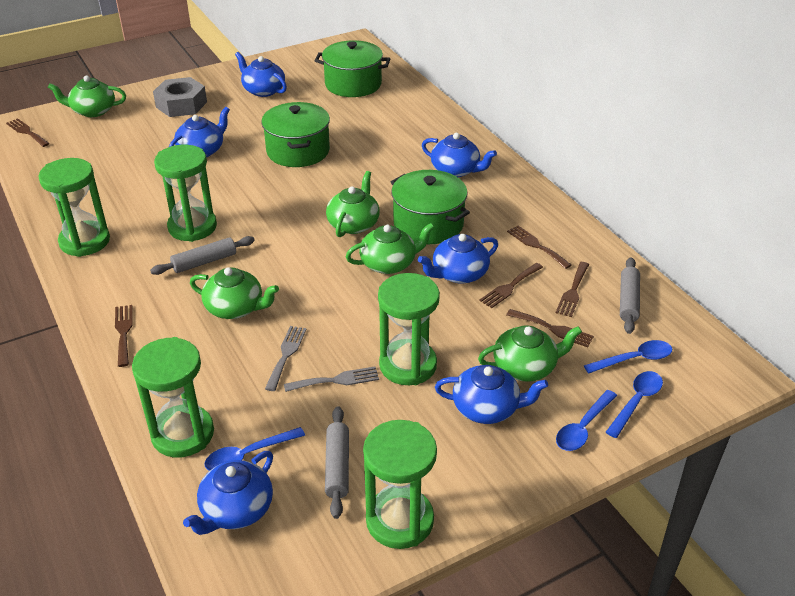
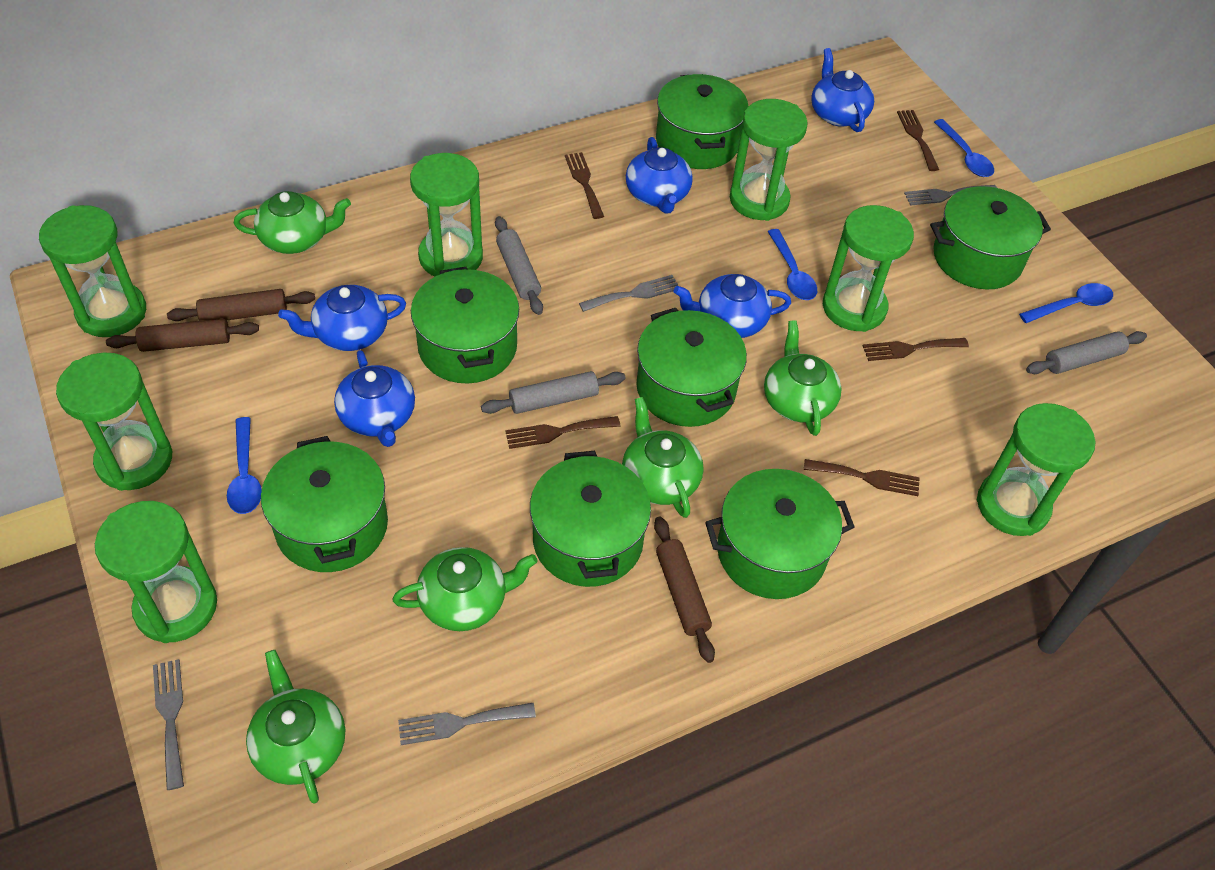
blue teapot: [169,107,230,157] [183,451,273,535] [235,52,287,97] [418,234,498,284] [422,133,497,177] [435,365,548,424] = 6 -> [278,285,406,351] [334,350,415,447] [626,137,693,214] [674,274,791,338] [811,48,874,132] = 5
brown fork: [6,118,50,147] [115,305,133,367] [479,263,543,308] [506,309,594,348] [507,226,572,269] [556,262,589,317] = 6 -> [505,416,620,449] [565,152,604,219] [804,459,920,496] [863,338,969,361] [897,110,939,171] = 5
brown rolling pin: none = 0 -> [106,319,259,352] [167,289,315,321] [654,517,715,663] = 3
green hourglass: [38,158,110,257] [132,337,214,458] [154,145,217,242] [363,420,437,549] [378,273,440,385] = 5 -> [39,205,146,337] [56,352,173,491] [95,501,217,643] [410,153,483,277] [730,99,808,221] [823,205,914,332] [977,403,1095,536] = 7
green pot: [261,102,330,167] [314,40,390,97] [391,170,470,244] = 3 -> [261,436,388,572] [411,267,519,384] [530,451,651,587] [636,308,747,427] [656,74,748,169] [705,469,854,599] [930,186,1051,289] = 7
grey fork: [265,326,307,391] [284,366,379,392] = 2 -> [153,659,184,790] [398,703,536,745] [579,275,678,312] [904,185,997,206] = 4
grey nut: [153,77,207,117] = 1 -> none = 0

